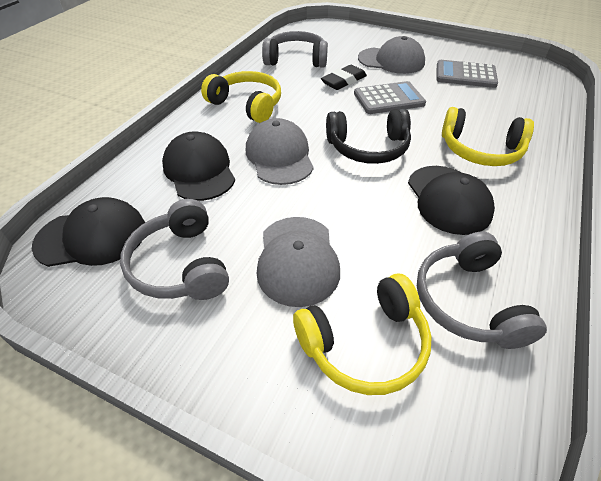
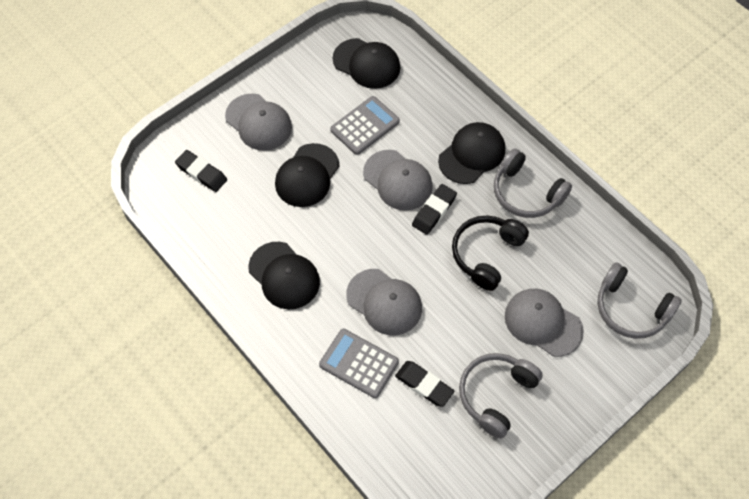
black cap: [32,197,145,267] [162,131,235,201] [408,166,495,235] = 3 -> [248,242,320,309] [275,143,340,207] [333,38,400,89] [438,122,505,184] = 4
black eraser: [321,65,367,90] = 1 -> [175,150,227,192] [395,361,454,407] [412,184,457,235] = 3
grey cap: [246,118,314,185] [257,217,340,307] [358,36,425,74] = 3 -> [225,93,292,151] [346,269,422,335] [363,150,433,211] [505,289,584,357] = 4
yellow headphones: [201,71,281,123] [293,274,432,395] [442,107,534,166] = 3 -> none = 0

